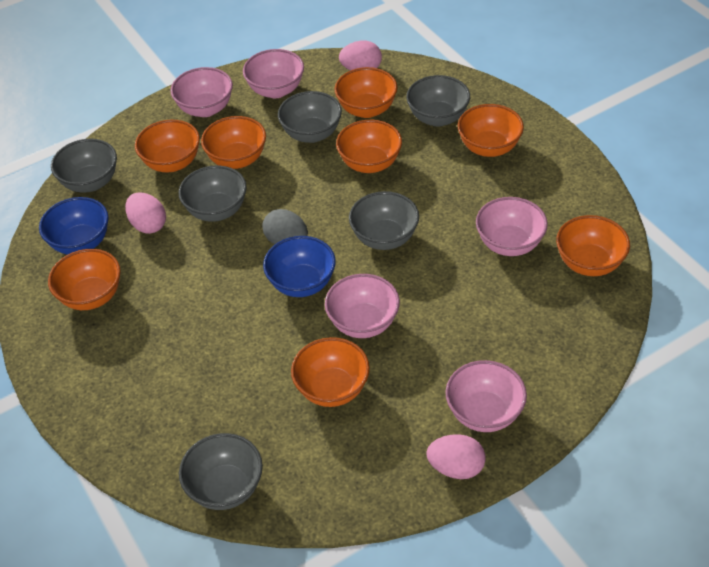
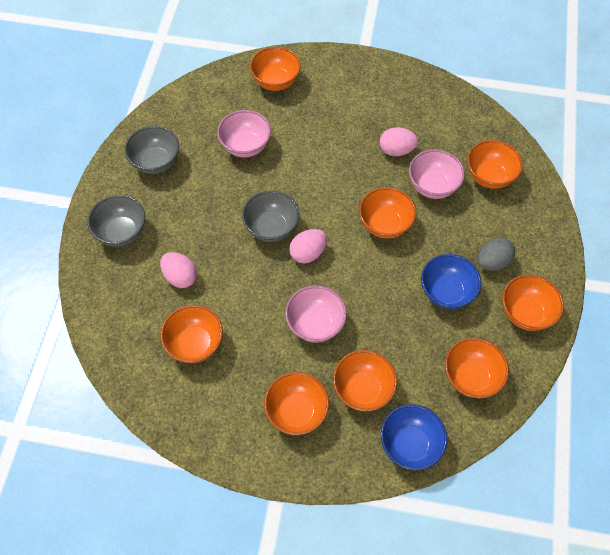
grey bowl: [51,139,117,193] [179,165,247,222] [179,433,263,510] [278,91,342,143] [349,191,419,250] [406,75,470,126] = 6 -> [87,195,145,247] [124,126,179,174] [242,190,299,242] = 3
pink bowl: [170,67,233,117] [243,49,304,98] [325,274,400,338] [445,360,527,432] [476,197,548,256] = 5 -> [217,110,271,157] [285,285,347,343] [409,149,465,199] = 3

